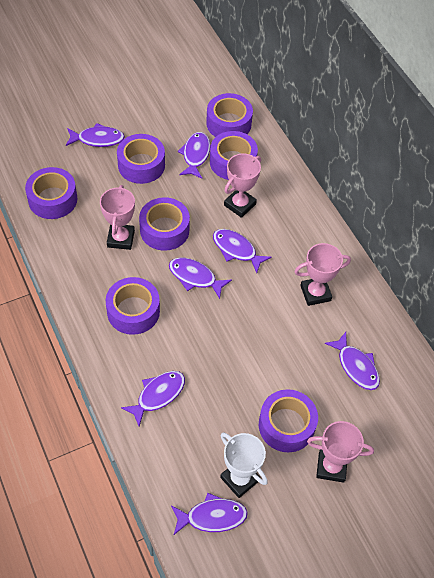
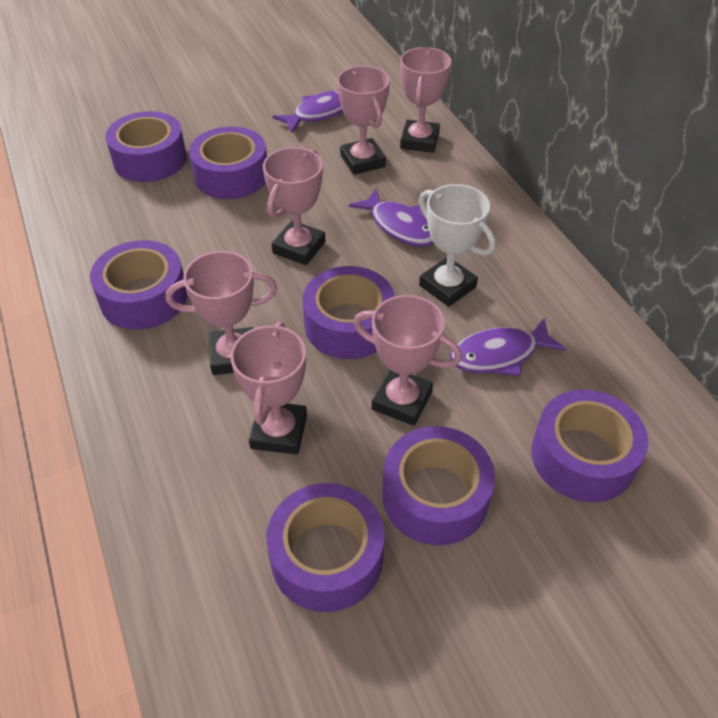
pink trophy: [100,185,135,250] [224,154,261,218] [294,243,351,306] [307,421,374,483] = 4 -> [166,251,277,375] [230,322,307,454] [263,147,325,265] [337,66,390,175] [354,295,462,426] [400,47,451,153] = 6
purple fish: [66,123,125,147] [121,371,185,426] [169,258,232,299] [171,493,248,535] [178,132,211,179] [213,229,272,273] [325,332,380,390] = 7 -> [272,90,343,133] [349,189,433,246] [450,317,566,376] = 3

